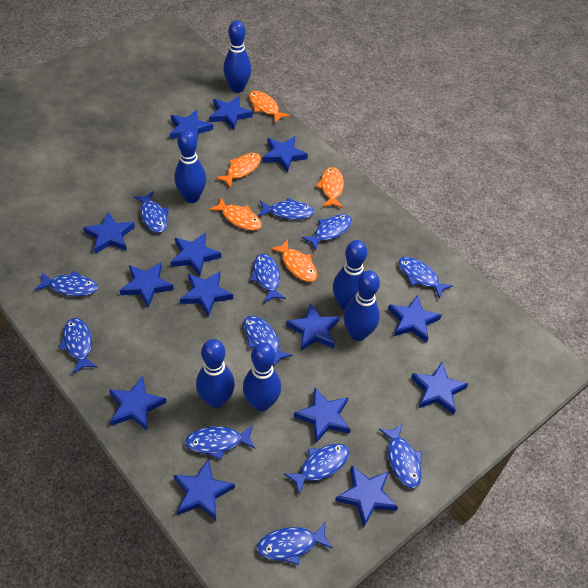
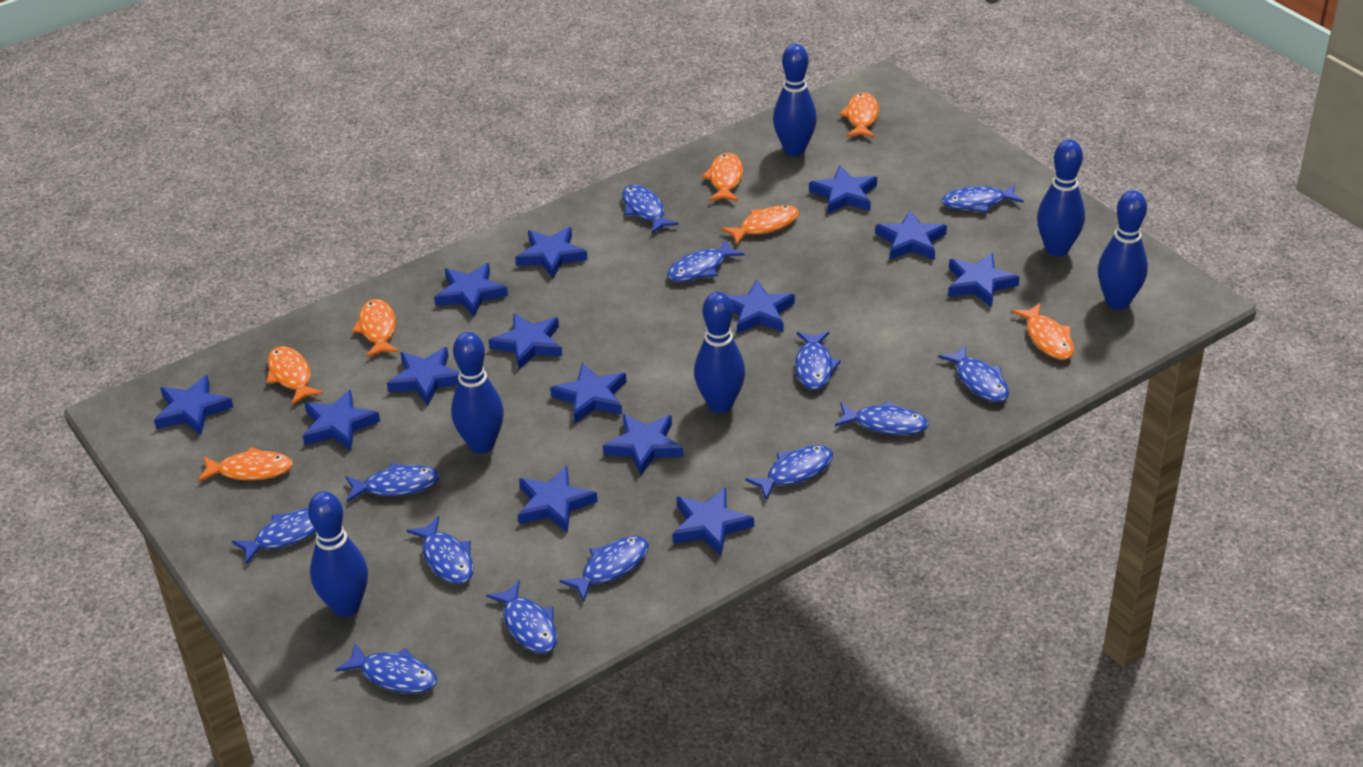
blue fish: [35,270,98,297] [59,318,97,374] [133,191,169,233] [185,425,255,459] [243,316,293,367] [250,254,286,303] [257,522,333,565] [258,198,315,220] [284,443,350,495] [301,214,352,251] [379,424,422,488] [398,257,453,299] = 12 -> [232,508,316,565] [335,643,437,694] [345,463,440,502] [406,516,473,584] [486,580,557,653] [559,536,649,602] [622,185,679,234] [667,239,745,282] [745,445,833,500] [795,332,841,390] [835,401,929,435] [938,345,1009,402] [942,184,1024,213] = 13
orange fish: [209,197,262,230] [215,153,261,188] [249,91,290,123] [270,239,317,282] [316,167,344,208] = 5 -> [198,447,293,482] [267,346,324,405] [352,299,399,357] [702,153,743,202] [721,205,799,245] [839,92,879,138] [1011,303,1074,360] = 7

